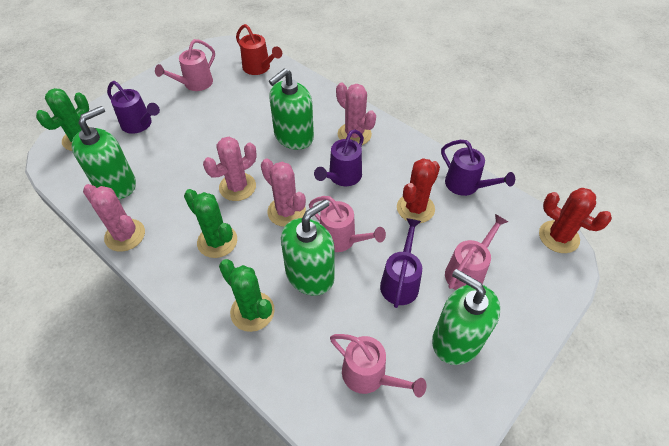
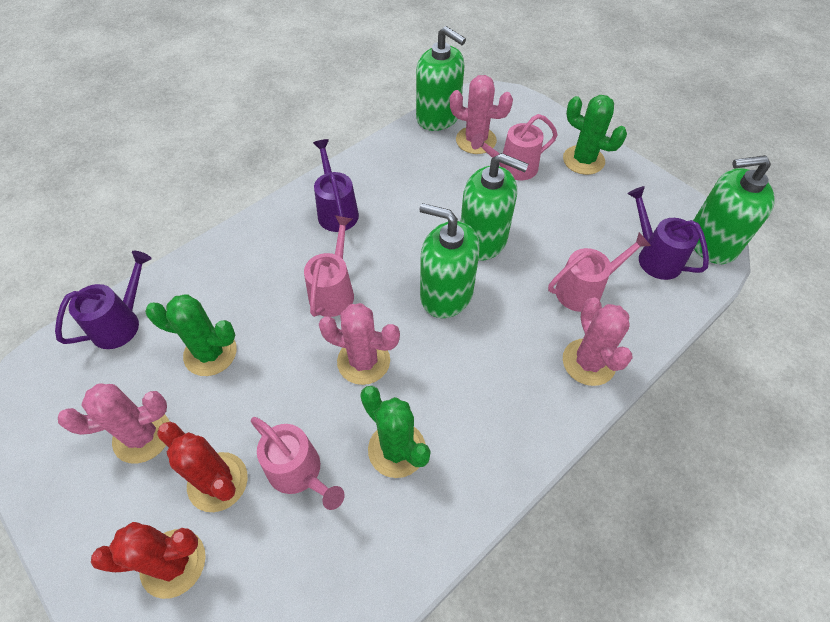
purple watering can: [107,81,160,134] [314,129,364,186] [380,218,422,308] [441,140,515,196] = 4 -> [55,251,152,349] [313,139,359,232] [627,186,709,280] = 3
red watering can: [236,24,282,75] = 1 -> none = 0

